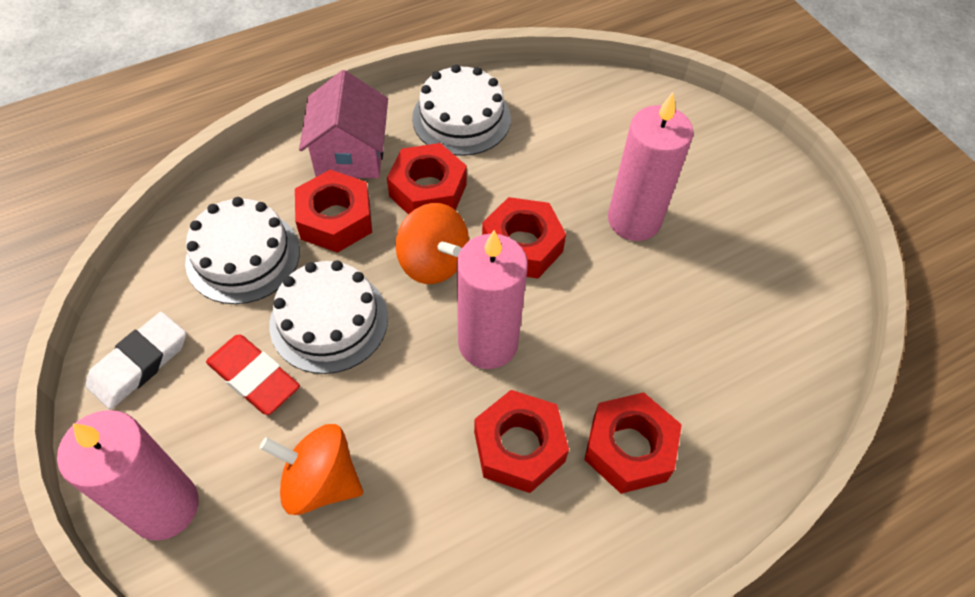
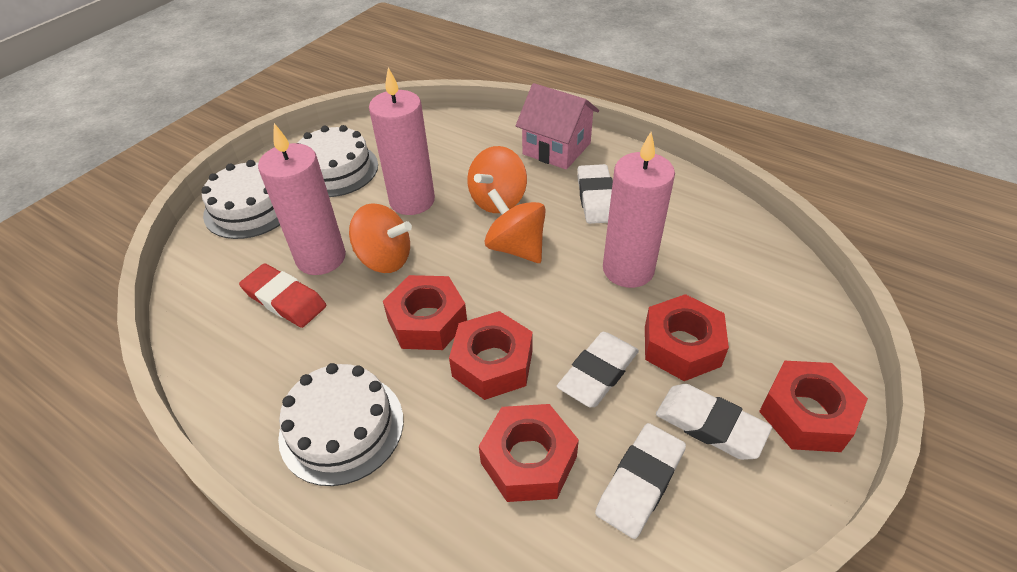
orange spinning top: [260,424,363,515] [396,203,469,284] = 2 -> [349,203,412,273] [467,146,527,213] [485,189,546,263] = 3
white eraser: [85,312,186,409] = 1 -> [557,332,639,407] [577,164,613,224] [595,423,686,539] [656,384,772,460] = 4

